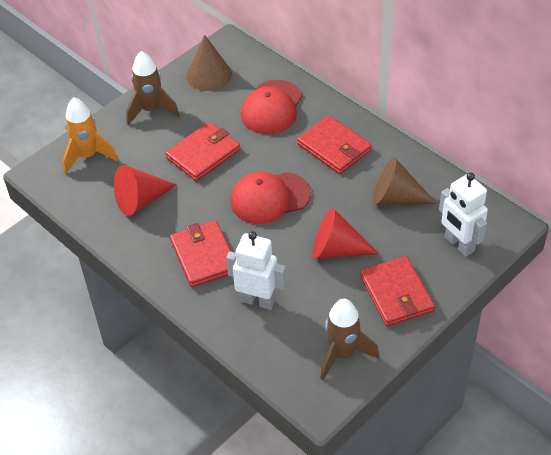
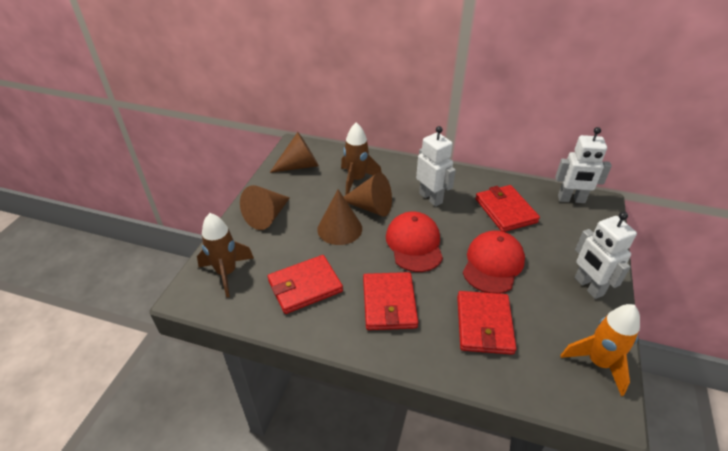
brown cone: [186,35,232,91] [373,157,437,205] = 2 -> [240,185,290,230] [269,132,319,173] [317,189,362,245] [344,172,392,217] = 4
red cone: [114,165,177,216] [313,208,379,259] = 2 -> none = 0
white robot: [226,231,286,310] [439,173,488,257] = 2 -> [416,126,456,207] [555,127,612,203] [575,212,637,299] = 3

